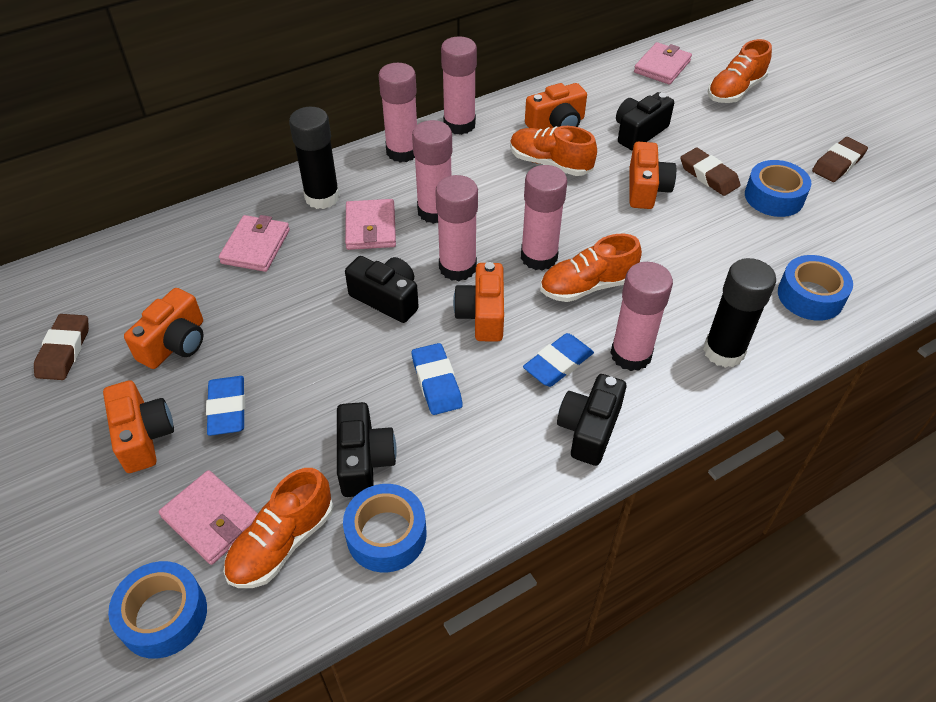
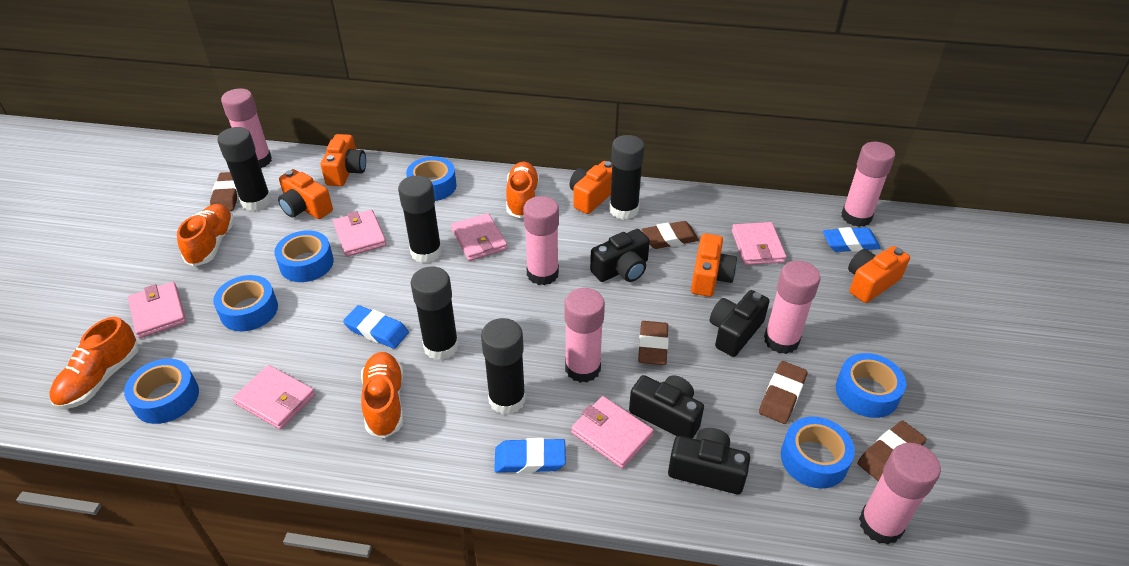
black glue stick: [289,107,340,209] [703,258,776,368] = 2 -> [217,127,272,211] [398,175,442,263] [411,267,459,360] [481,318,526,415] [609,135,645,220] = 5
blue tape: [108,561,207,659] [343,484,427,572] [745,160,811,217] [778,255,853,321] = 4 -> [124,359,199,424] [213,275,278,331] [274,230,334,282] [406,157,456,201] [781,417,855,489] [836,353,906,418] = 6
brown eraser: [34,314,89,380] [680,148,740,196] [812,137,868,182] = 3 -> [210,172,239,211] [638,321,669,365] [641,221,699,249] [759,361,807,424] [857,421,927,481] = 5
pink wallet: [159,470,258,565] [219,215,290,272] [345,199,396,250] [634,42,692,85] = 4 -> [128,282,186,338] [233,365,316,430] [333,210,386,257] [451,213,508,261] [571,396,654,469] [732,222,786,265] = 6

